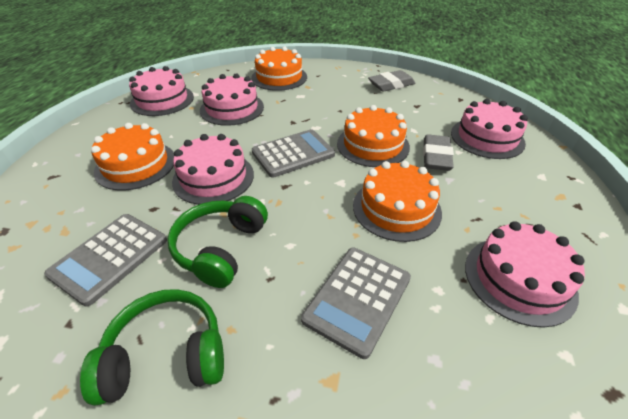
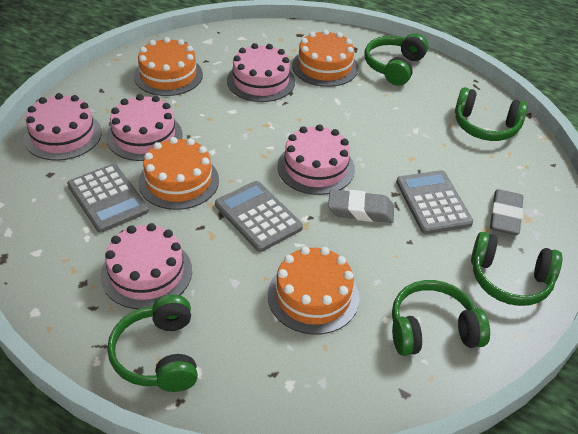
green headphones: [80,289,224,406] [167,196,268,288] = 2 -> [107,295,198,392] [365,33,428,86] [392,280,490,356] [455,87,528,141] [471,232,562,306] = 5

